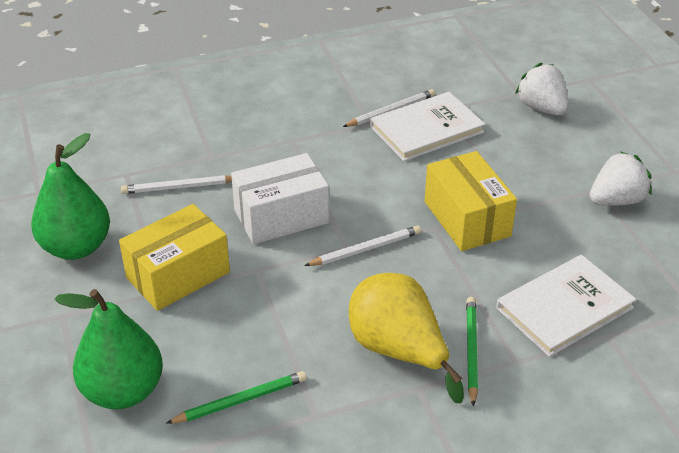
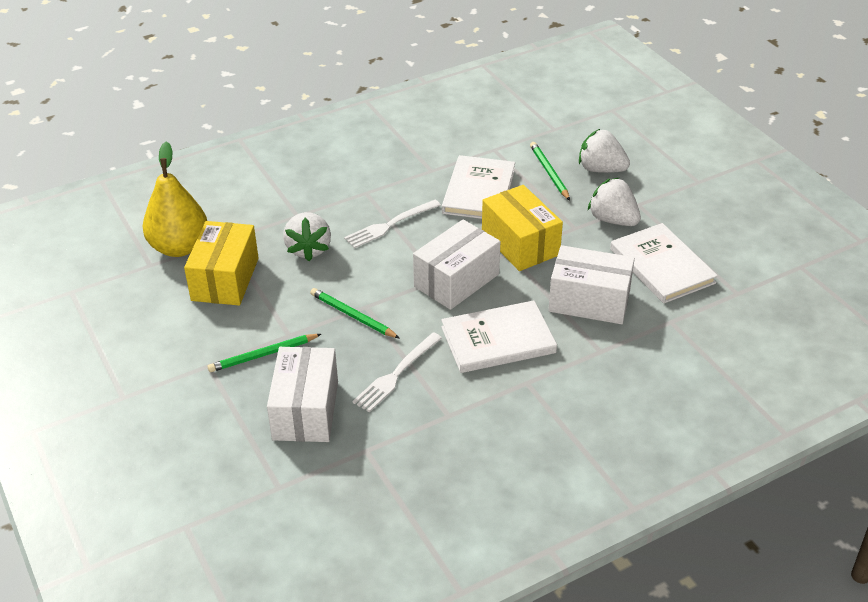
green pear: [31,133,110,260] [55,289,163,409] = 2 -> none = 0
green pencil: [166,371,307,424] [466,297,478,407] = 2 -> [208,334,321,372] [310,288,399,338] [530,142,570,200] = 3
white book: [370,92,485,161] [496,255,637,357] = 2 -> [441,300,557,373] [442,155,515,219] [610,223,718,304] = 3
white box: [231,153,329,244] = 1 -> [267,347,338,442] [413,219,500,310] [548,245,635,324] = 3
white fork: none = 0 -> [344,200,441,248] [352,332,442,412] = 2
white pencil: [121,175,232,194] [304,225,421,266] [343,89,435,127] = 3 -> none = 0
white strawberry: [515,63,568,115] [590,151,651,206] = 2 -> [283,212,331,261] [579,129,630,173] [588,178,641,226] = 3

